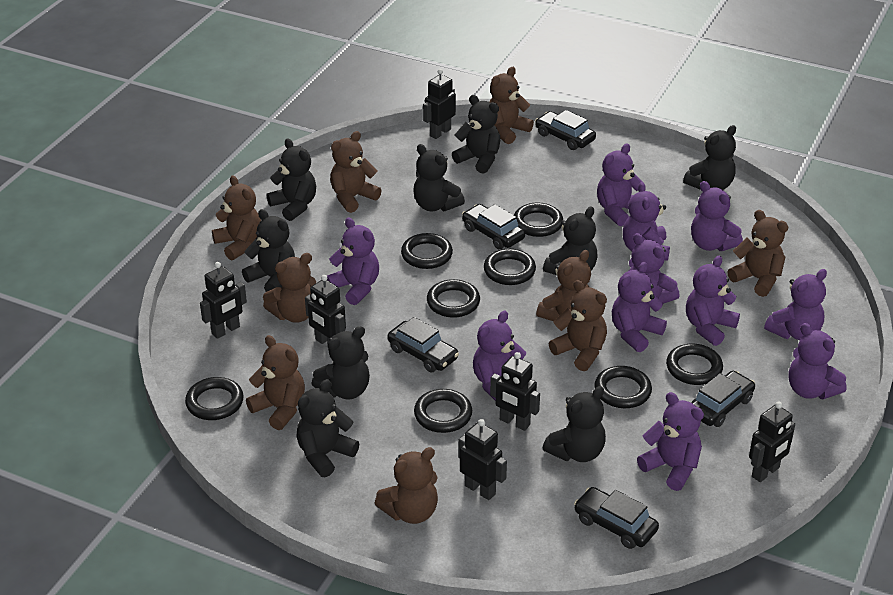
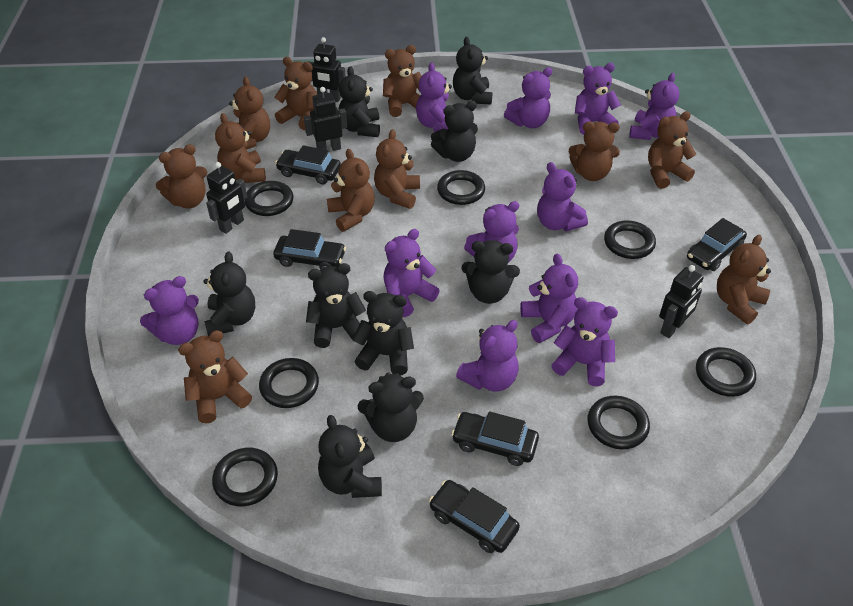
black ring: [185,377,244,420] [401,233,453,269] [414,389,472,433] [427,279,480,318] [484,249,536,285] [514,203,563,237] [594,366,652,408] [666,343,723,385] = 8 -> [212,448,278,506] [244,181,293,216] [259,358,319,408] [437,170,485,205] [588,396,650,449] [604,220,656,259] [696,347,756,397] = 7
black robot: [200,262,247,339] [305,275,346,346] [423,69,456,139] [458,419,507,500] [490,352,540,431] [749,402,795,482] = 6 -> [206,162,247,234] [304,87,347,151] [308,37,346,102] [659,265,704,338] = 4
brown teddy bear: [212,175,261,260] [246,335,305,430] [263,253,316,323] [330,131,382,213] [375,447,438,524] [490,67,534,144] [536,250,591,321] [549,280,607,371] [728,210,788,297] = 9 -> [156,144,207,208] [178,330,252,424] [215,113,266,183] [229,77,270,150] [274,57,317,130] [327,149,375,232] [374,129,420,209] [383,45,421,117] [569,121,620,181] [648,111,696,189] [717,235,771,324] = 11

